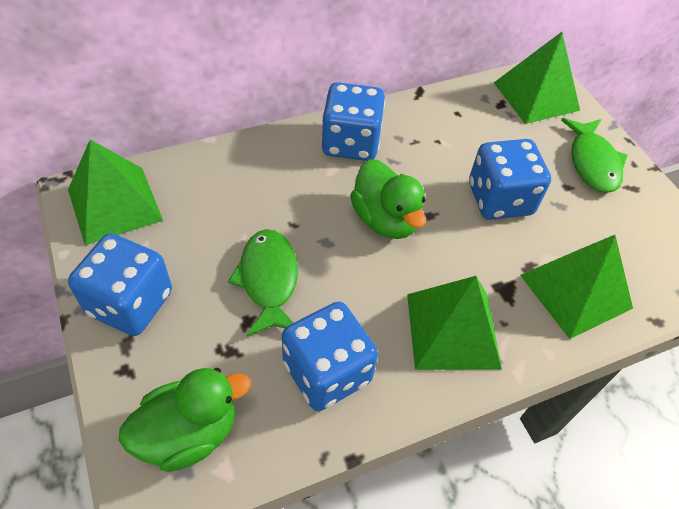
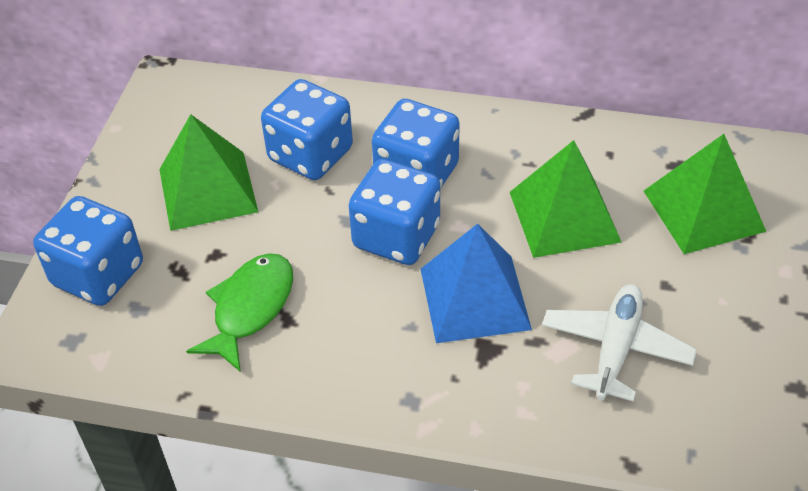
blue pyramid: none = 0 -> [421,224,532,343] = 1
green duck: [118,368,251,472] [350,159,426,239] = 2 -> none = 0
green fish: [228,229,298,337] [561,118,628,193] = 2 -> [186,253,293,372] = 1
green pyramid: [68,140,163,245] [407,276,502,370] [494,32,580,124] [520,235,633,339] = 4 -> [159,114,258,231] [510,140,621,258] [644,134,766,254] = 3
white plane: none = 0 -> [542,284,697,402] = 1

